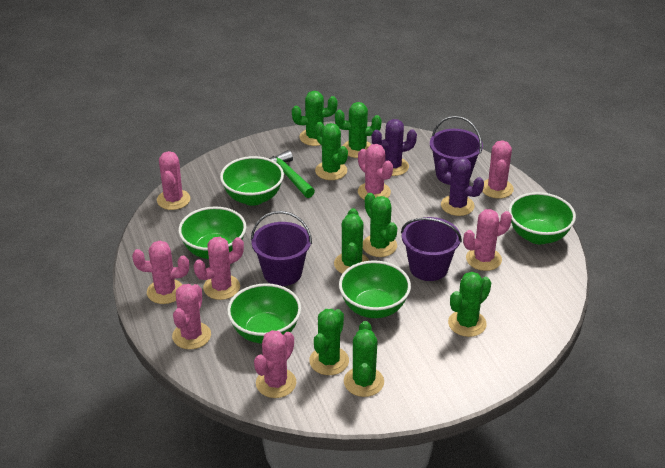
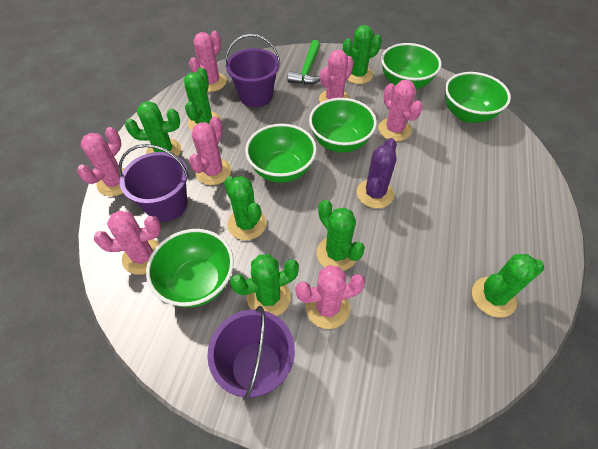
green cactus: [292,91,337,146] [309,309,349,375] [315,122,348,180] [334,208,369,274] [335,102,381,158] [344,321,384,397] [363,193,397,257] [448,272,491,337] = 8 -> [125,101,181,156] [184,68,221,131] [224,176,267,240] [230,254,299,316] [317,200,365,271] [343,25,382,84] [472,254,544,317] = 7
pink cactus: [132,241,189,304] [157,151,190,210] [172,284,211,349] [194,237,244,300] [254,330,296,398] [358,144,393,200] [463,209,512,271] [482,140,514,199] = 8 -> [77,127,125,196] [94,211,161,275] [189,31,227,92] [189,116,231,185] [296,265,365,329] [319,50,354,103] [378,80,423,141] = 7
purple cactus: [372,119,417,176] [437,157,484,216] = 2 -> [357,138,396,208] = 1

